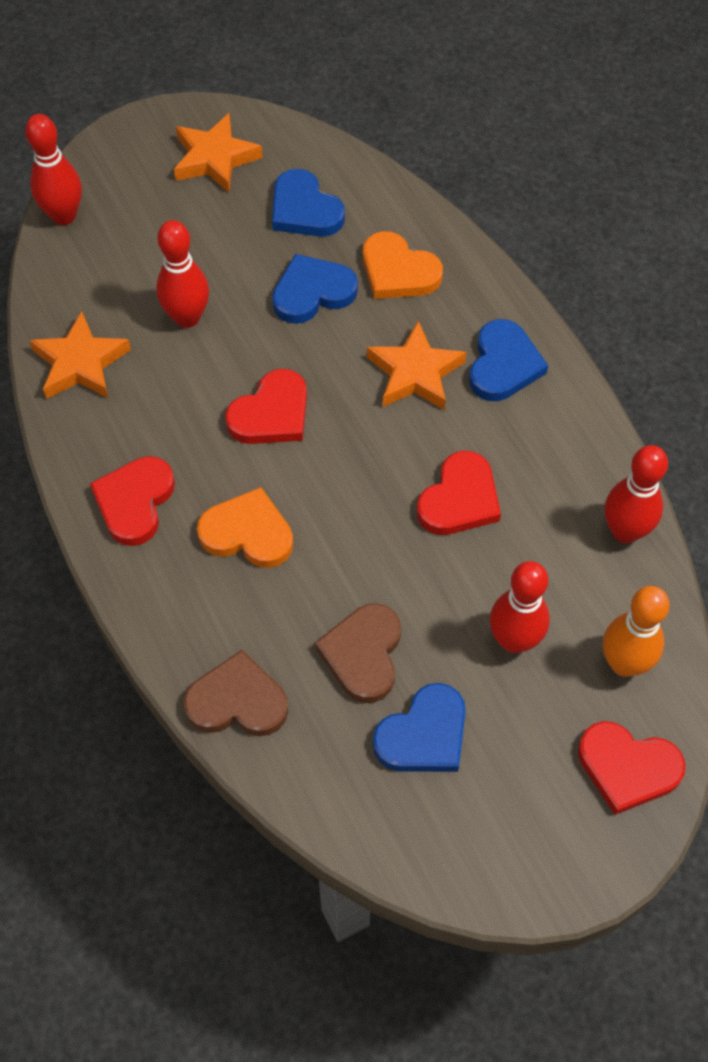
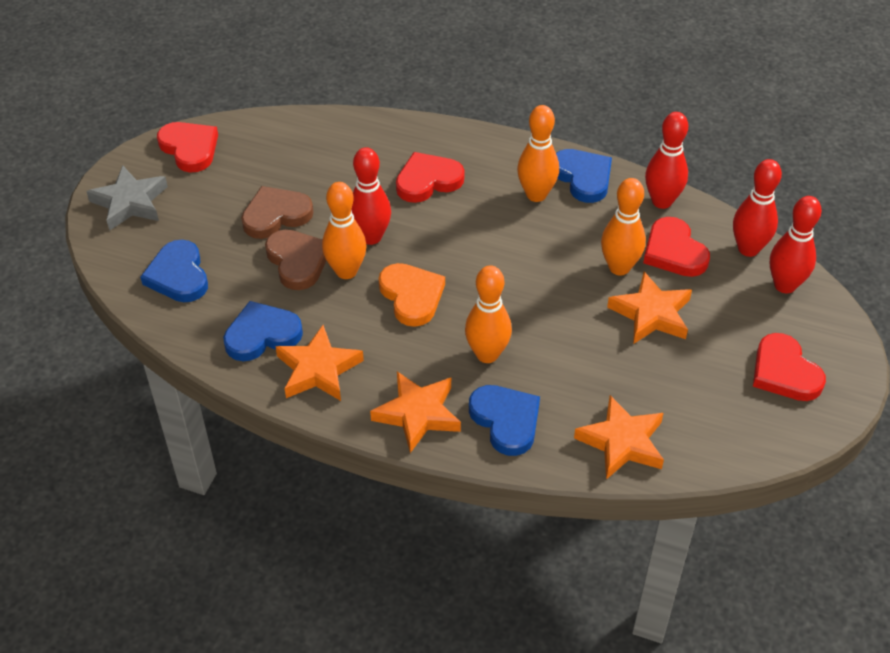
grey star: none = 0 -> [86,166,168,231] = 1
orange bowling pin: [603,586,670,677] = 1 -> [322,182,367,279] [465,265,512,363] [517,105,559,202] [601,178,646,275] = 4
orange heart: [197,487,293,568] [363,231,443,299] = 2 -> [379,263,445,327] = 1
orange star: [29,311,131,399] [174,113,263,193] [367,321,467,410] = 3 -> [275,325,364,401] [370,371,461,453] [574,395,664,480] [607,272,692,344] = 4

